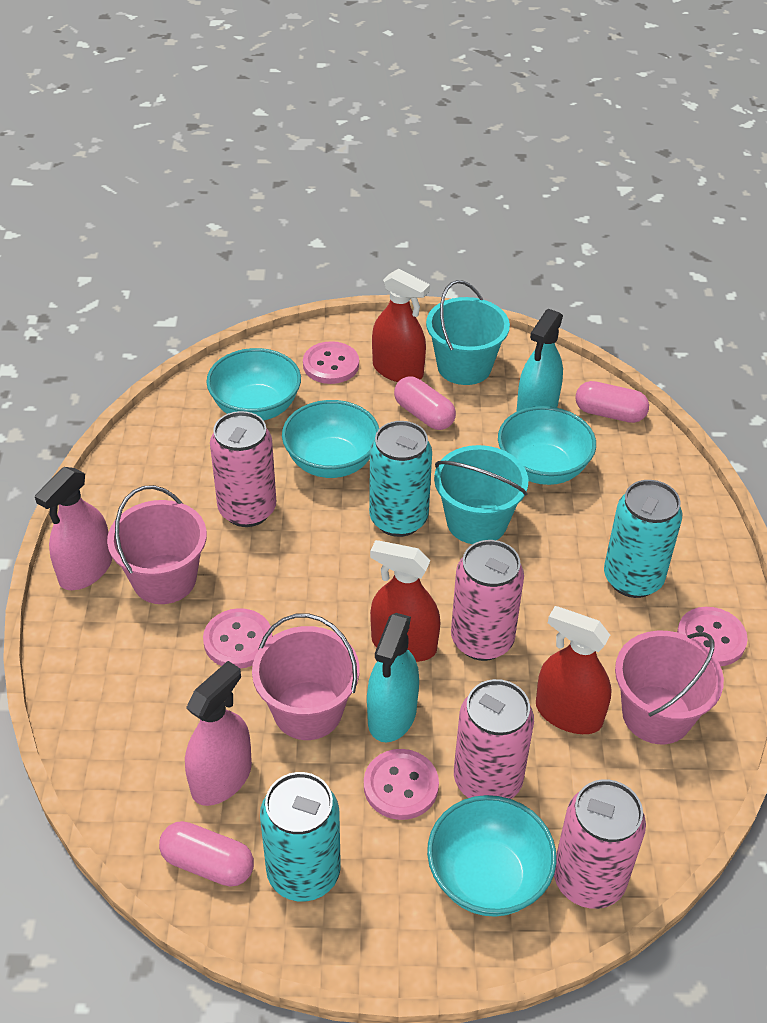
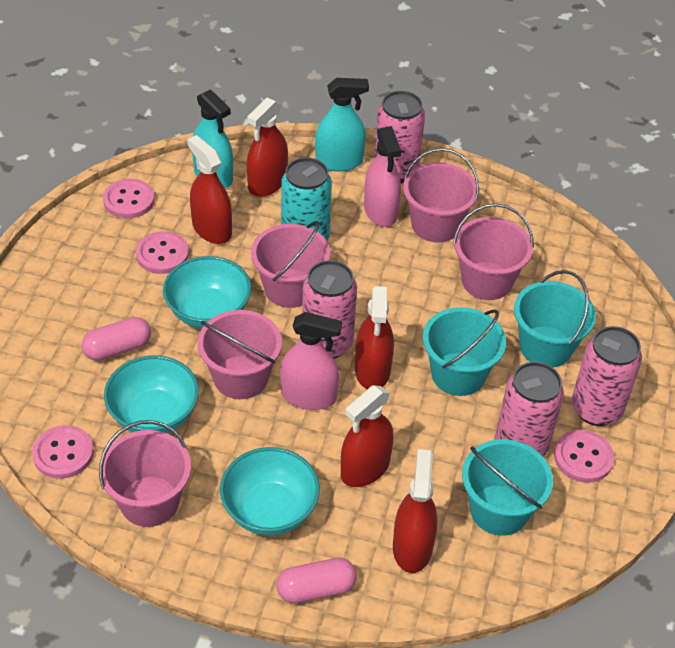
pink bucket: [107,485,207,604] [252,613,360,740] [615,631,724,744] = 3 -> [99,420,191,527] [198,310,282,399] [251,221,330,308] [403,148,479,242] [453,203,534,300] = 5
pink capsule: [159,821,254,886] [394,376,456,430] [575,381,649,423] = 3 -> [82,317,151,361] [276,558,357,603] = 2
red spray bottle: [370,540,440,662] [372,269,430,382] [536,606,612,734] = 3 -> [187,135,232,244] [247,97,288,197] [341,385,394,487] [355,286,394,389] [393,449,437,573] = 5
turquoise bowl: [206,348,301,420] [282,400,379,478] [427,795,557,917] [498,406,596,485] = 4 -> [104,355,199,433] [163,256,251,328] [220,447,320,536] = 3
turquoise bucket: [426,280,510,385] [434,445,528,544] = 2 -> [423,307,506,396] [462,439,553,536] [514,270,596,367] = 3
turquoise can: [260,772,341,901] [369,421,432,537] [604,480,682,598] = 3 -> [281,158,332,241] = 1

